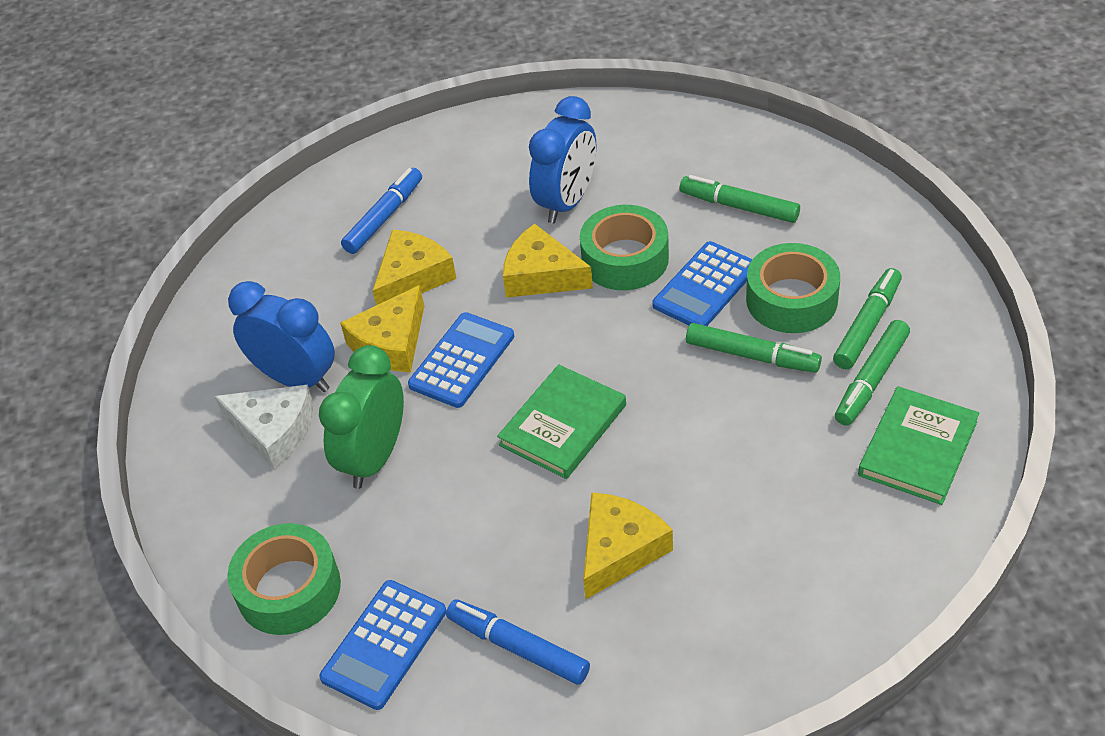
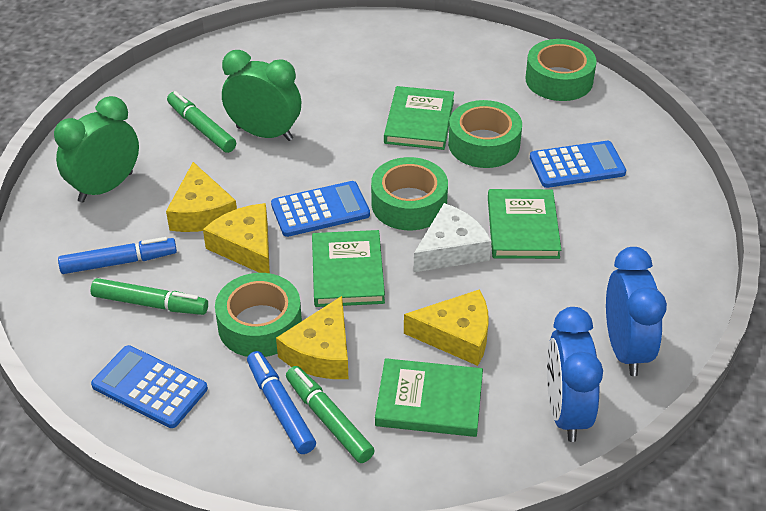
green book: [497,364,626,479] [858,386,979,505] = 2 -> [312,230,385,307] [375,358,483,437] [384,86,454,150] [488,189,561,259] = 4
green clock: [319,345,404,489] = 1 -> [54,96,139,203] [222,50,301,141] = 2
green marker: [680,175,800,223] [686,323,822,373] [833,268,902,369] [835,320,910,426] = 4 -> [91,278,208,315] [167,91,236,153] [286,366,375,463] = 3
green tape: [227,523,341,635] [580,205,669,290] [746,243,840,333] = 3 -> [215,273,302,357] [371,157,448,230] [448,100,522,168] [526,39,597,101] = 4

